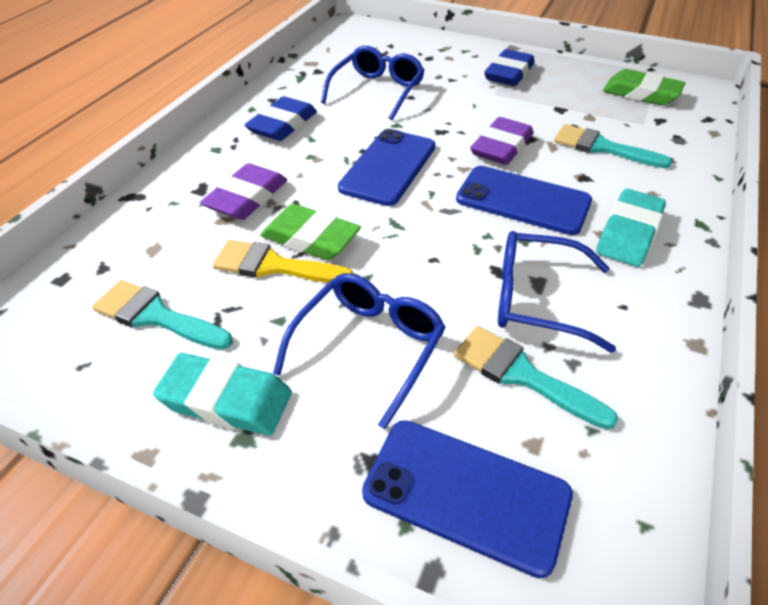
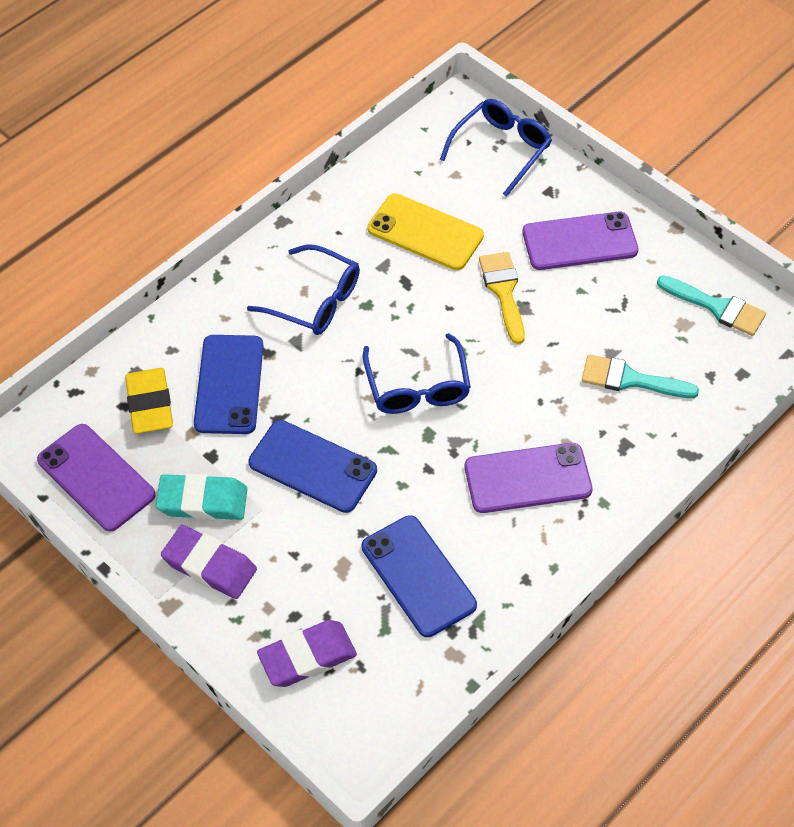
blue eraser: [244,96,317,141] [484,49,535,86] = 2 -> none = 0
green eraser: [260,204,361,260] [603,69,685,105] = 2 -> none = 0
purple phone: none = 0 -> [37,424,156,531] [465,443,593,513] [522,212,639,270] = 3
turquoise brush: [92,280,233,350] [454,326,618,429] [554,124,672,168] = 3 -> [582,354,699,398] [657,275,766,336] = 2
turquoise eraser: [153,353,292,435] [596,189,666,267] = 2 -> [156,473,247,520] = 1
yellow eraser: none = 0 -> [125,368,173,434] = 1
yellow phone: none = 0 -> [367,193,484,270] = 1

